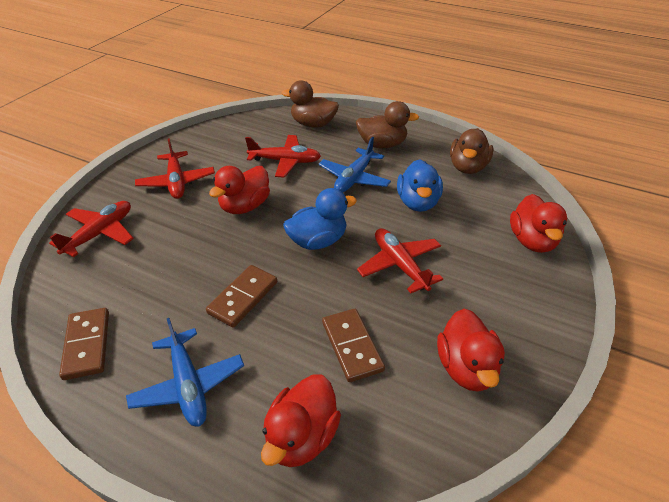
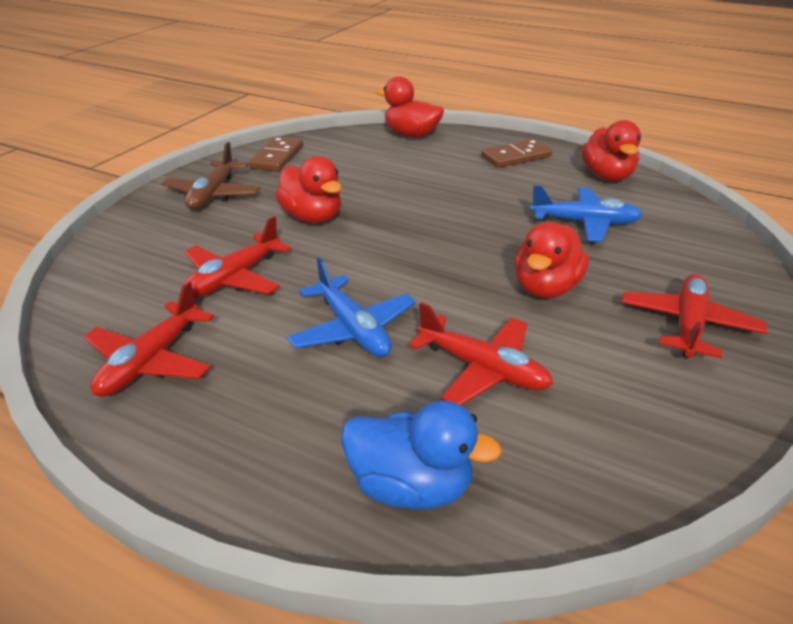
blue duck: [283,188,357,250] [397,159,443,212] = 2 -> [341,401,502,509] = 1
brown domino: [59,308,109,380] [206,265,277,328] [322,309,385,382] = 3 -> [249,137,303,172] [481,139,552,168] = 2
brown duck: [282,80,339,128] [356,101,419,148] [450,128,494,174] = 3 -> none = 0
brown plane: none = 0 -> [161,142,260,210] = 1

